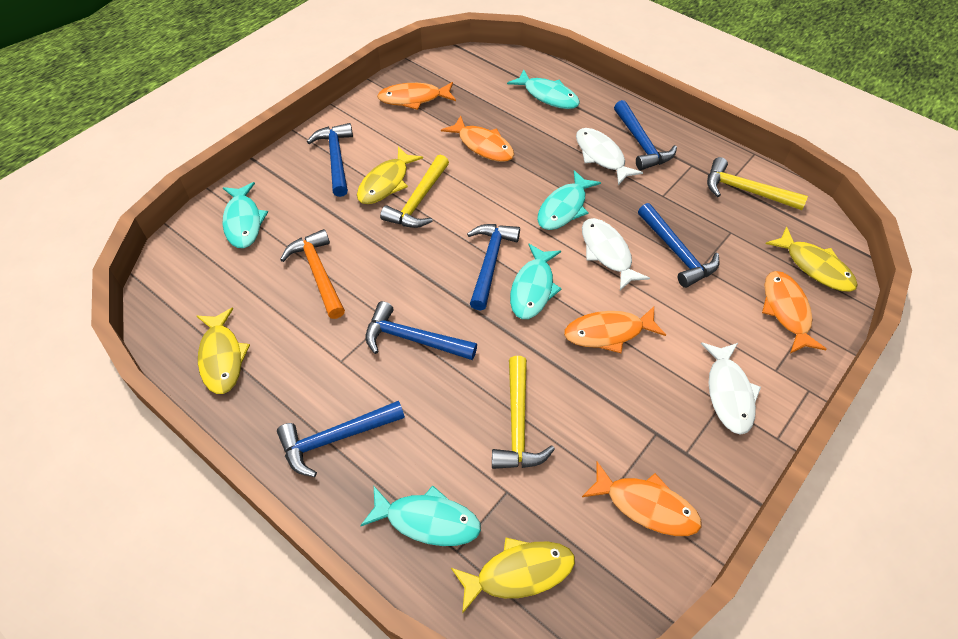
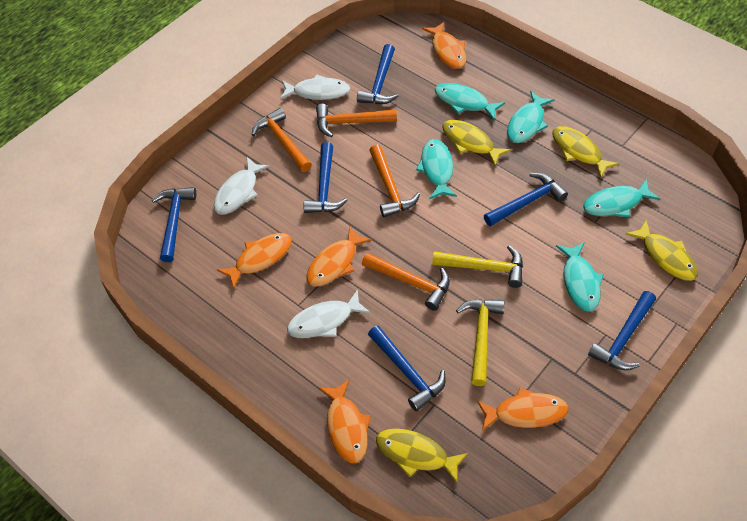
orange hammer: [280,229,345,319] = 1 -> [252,108,312,172] [316,104,397,138] [362,253,450,311] [369,145,420,217] = 4
yellow hammer: [380,155,449,228] [492,356,555,469] [707,157,808,210] = 3 -> [432,245,523,288] [456,299,504,386] = 2

